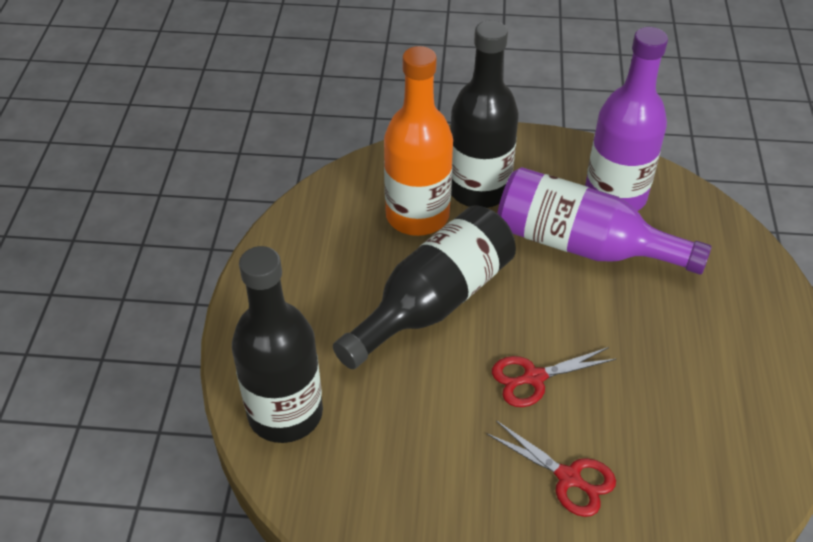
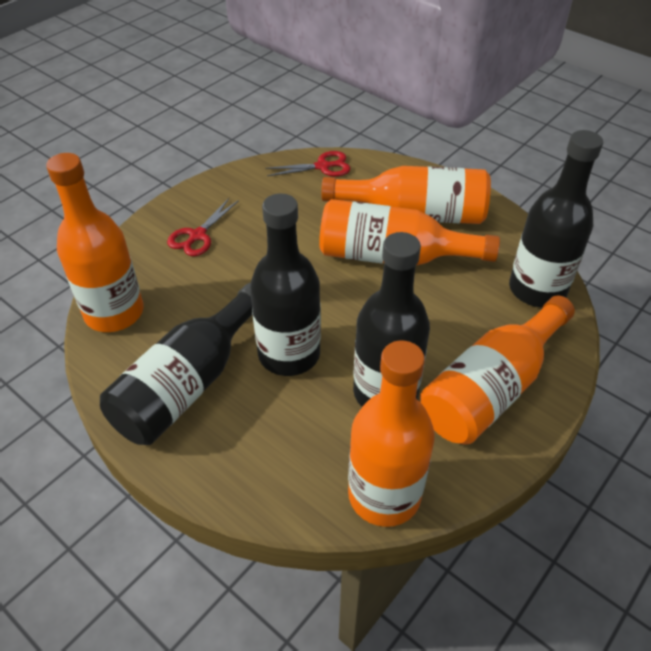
black bottle: [232,246,323,443] [333,205,516,369] [451,20,519,208] = 3 -> [100,283,253,445] [250,193,321,376] [353,232,430,407] [509,130,603,308] = 4
orange bottle: [384,46,453,236] = 1 -> [46,153,144,332] [319,199,500,265] [321,166,491,224] [348,341,435,527] [420,295,575,445] = 5
purple bottle: [497,167,712,275] [585,27,668,211] = 2 -> none = 0

